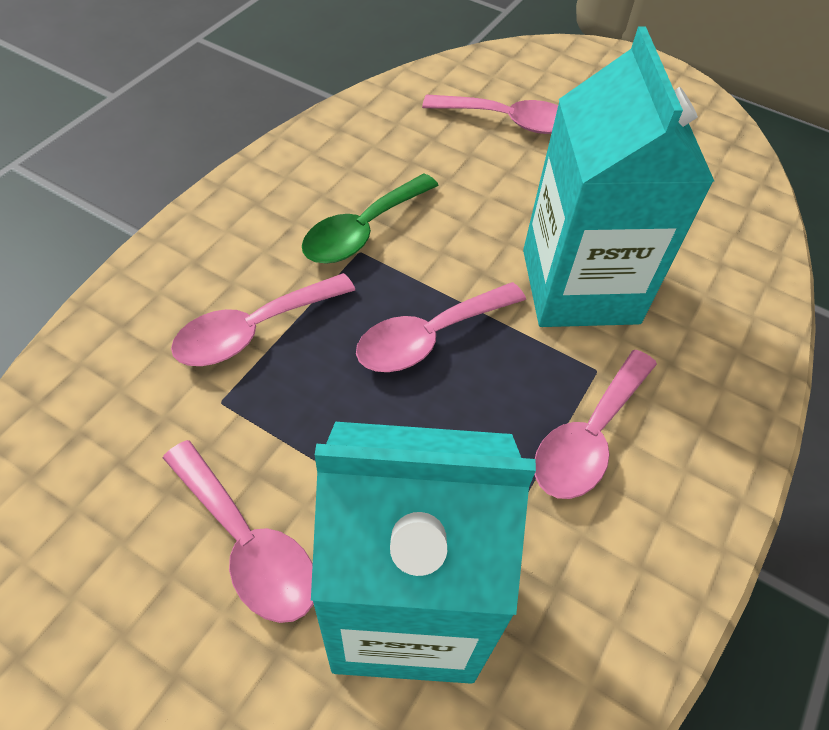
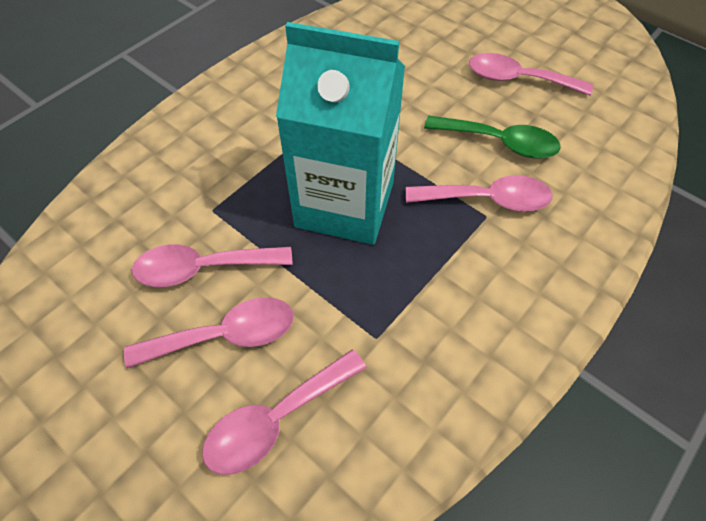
turquoise carton: [311,422,536,684] [523,26,715,327] = 2 -> [276,22,405,245] = 1

